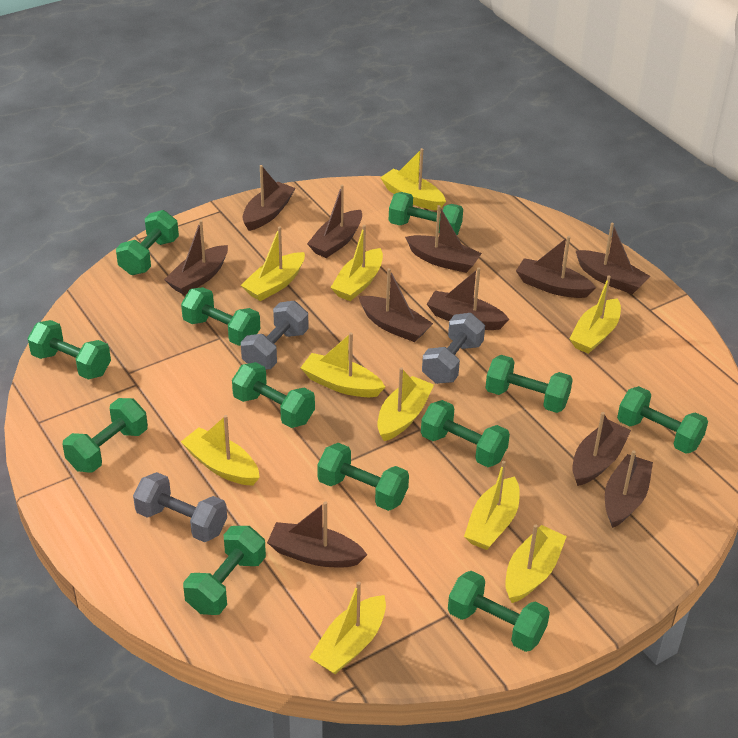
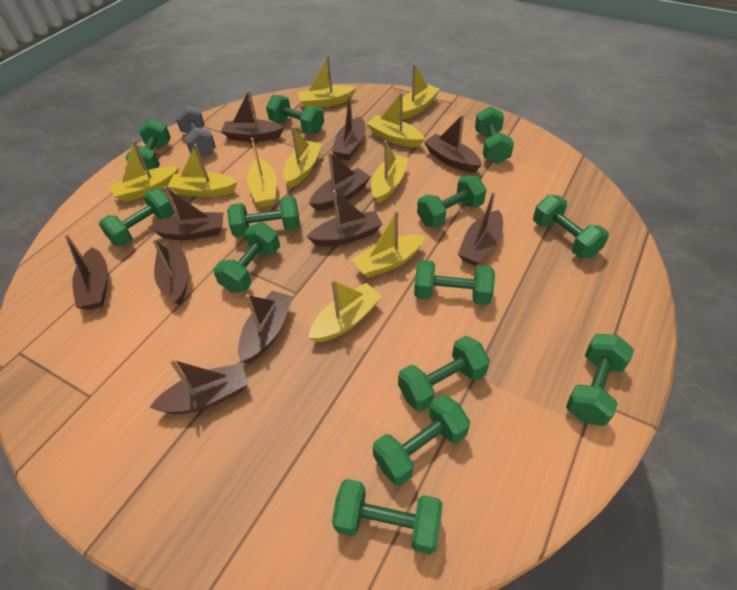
green dumbbell: [28,320,111,380] [62,398,148,473] [116,210,179,275] [181,287,260,346] [183,526,266,615] [232,362,315,428] [317,443,409,511] [389,192,463,235] [421,400,510,467] [448,571,550,652] [485,355,573,413] [617,386,708,454] = 12 -> [99,189,175,247] [126,119,171,170] [213,223,280,293] [227,196,300,237] [266,95,324,134] [332,479,443,554] [373,395,470,486] [398,336,490,412] [414,260,495,305] [417,175,487,228] [475,106,514,164] [533,195,609,258] [566,334,634,426] = 13
grey dumbbell: [133,472,227,542] [241,301,309,370] [422,313,485,384] = 3 -> [175,105,216,157] = 1

